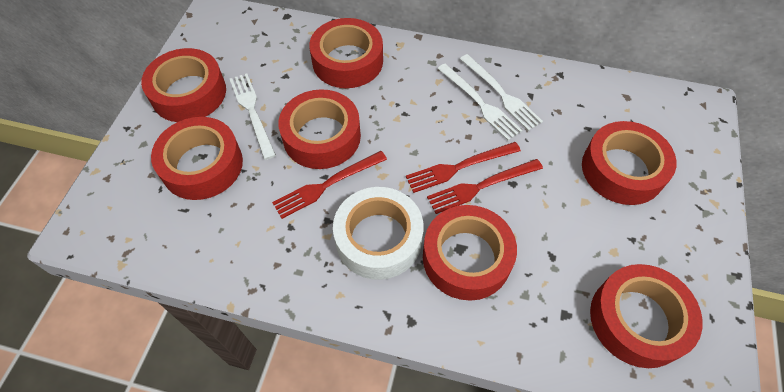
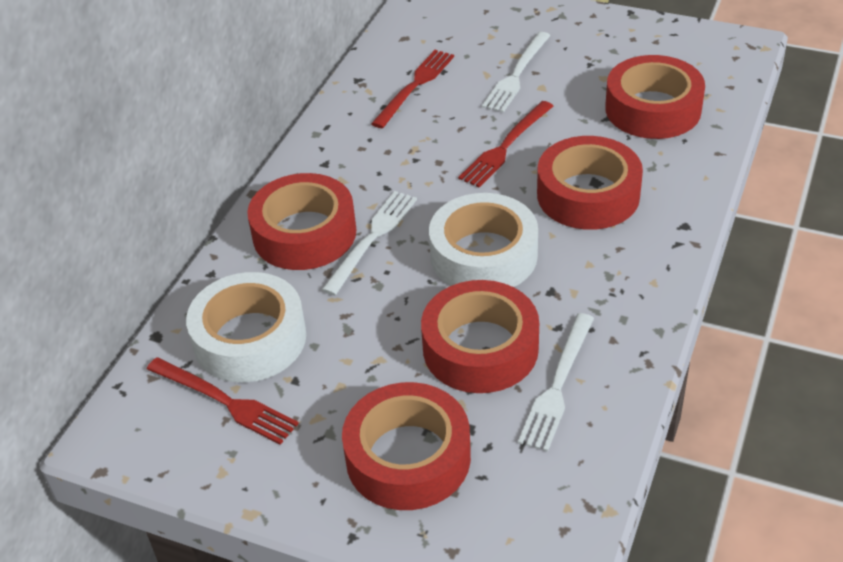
red tape: [141,48,226,122] [151,117,243,200] [278,89,361,169] [309,18,383,88] [423,205,517,301] [582,121,677,205] [590,264,703,368] = 7 -> [247,173,357,270] [342,382,471,510] [421,280,539,393] [537,136,643,230] [605,55,705,139] = 5
white tape: [333,187,423,280] = 1 -> [186,272,306,383] [429,193,538,287] = 2

